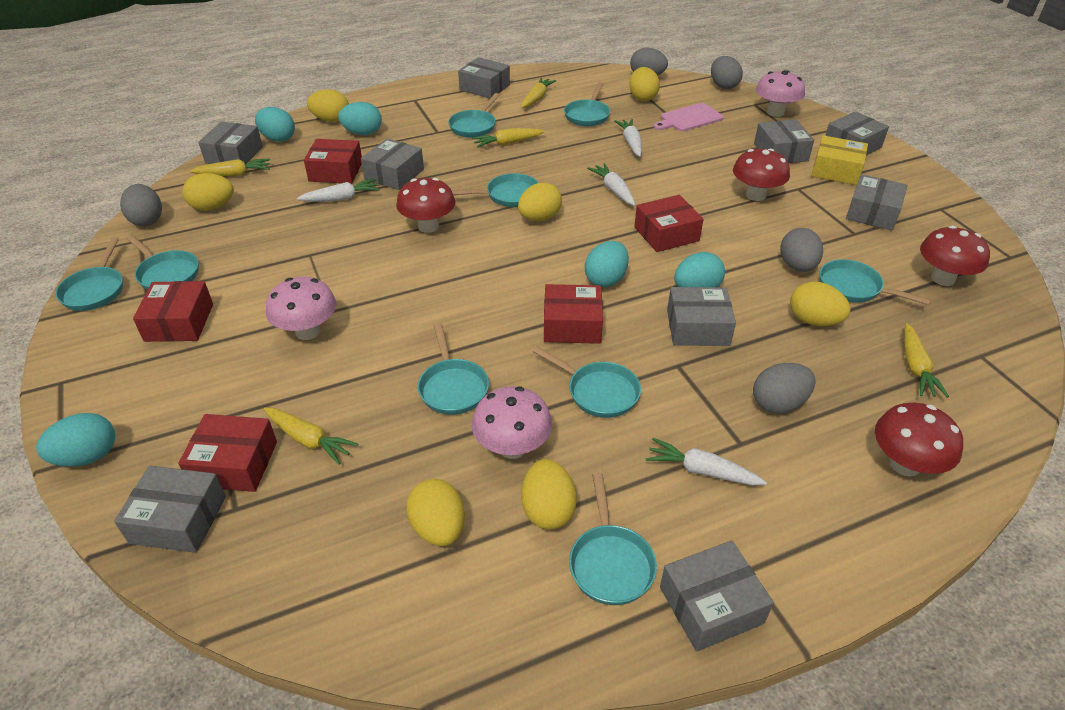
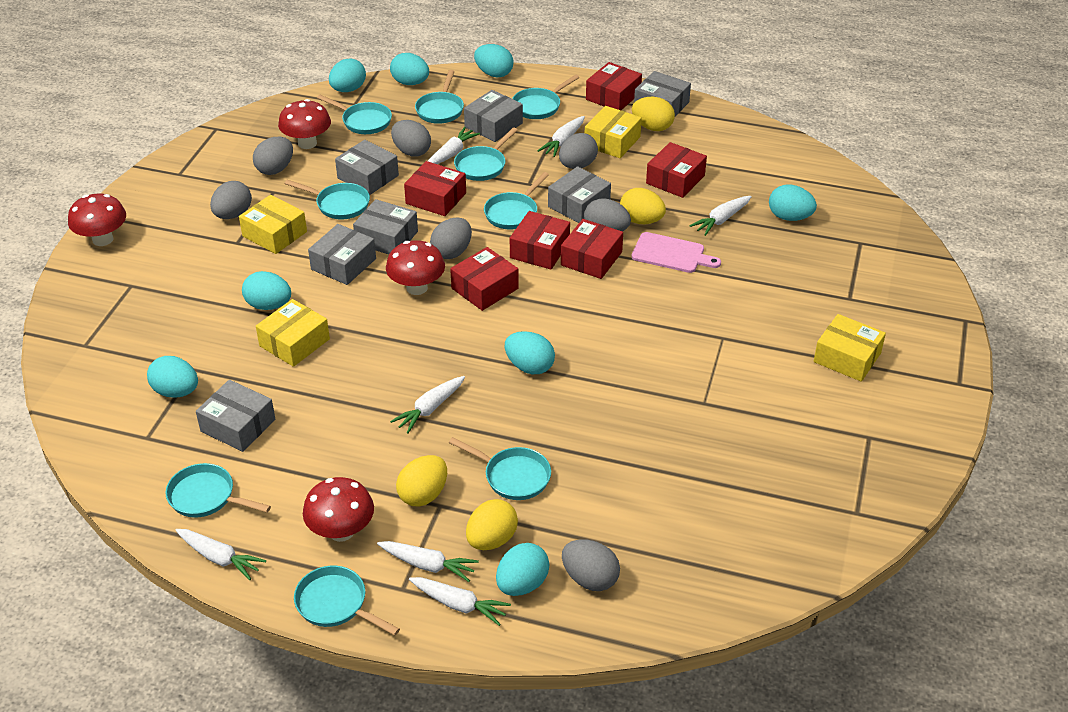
grey box: [114,466,226,553] [198,122,263,164] [361,138,424,190] [458,57,510,98] [660,541,774,651] [667,287,736,346] [754,119,814,163] [825,111,889,155] [846,174,908,230] = 9 -> [196,380,275,452] [308,224,376,285] [335,140,399,195] [353,199,418,254] [464,90,523,142] [548,166,611,223] [634,71,691,116] = 7
grey egg: [120,184,162,226] [630,47,668,76] [711,56,743,89] [753,363,816,414] [780,228,823,272] = 5 -> [210,181,252,219] [253,137,293,175] [391,120,431,157] [430,218,472,259] [559,133,598,169] [562,539,620,591] [584,198,631,231] = 7
pink mushroom: [266,277,337,340] [472,386,552,459] [756,70,805,117] = 3 -> none = 0
red box: [133,281,213,342] [178,414,277,492] [304,139,362,184] [544,284,603,344] [634,195,704,252] = 5 -> [404,161,466,216] [450,247,519,311] [510,211,570,270] [561,219,623,279] [586,62,642,110] [646,142,707,198] = 6
turquoise egg: [36,413,115,467] [255,107,295,142] [338,102,382,135] [585,241,629,287] [674,252,725,287] = 5 -> [147,356,198,398] [242,271,291,310] [329,58,366,92] [390,53,429,85] [474,44,514,78] [496,543,550,596] [505,331,555,374] [769,184,817,221] = 8
white carrot: [297,179,380,202] [587,163,635,206] [615,119,642,157] [646,438,767,486] = 4 -> [175,529,266,580] [377,541,479,582] [390,376,465,433] [409,577,511,626] [428,127,480,164] [537,116,585,157] [690,196,752,236] = 7
yellow box: [811,135,868,185] = 1 -> [239,195,307,254] [256,299,330,367] [585,106,642,158] [814,314,886,382] = 4
yellow carrot: [189,159,270,177] [264,408,358,465] [472,128,545,148] [522,77,556,108] [904,323,949,398] = 5 -> none = 0
yellow egg: [183,173,234,211] [307,89,349,122] [406,479,465,546] [518,183,562,221] [521,459,577,529] [629,67,660,101] [790,282,851,326] = 7 -> [396,455,447,506] [466,499,518,550] [620,188,666,224] [632,97,675,131] = 4

